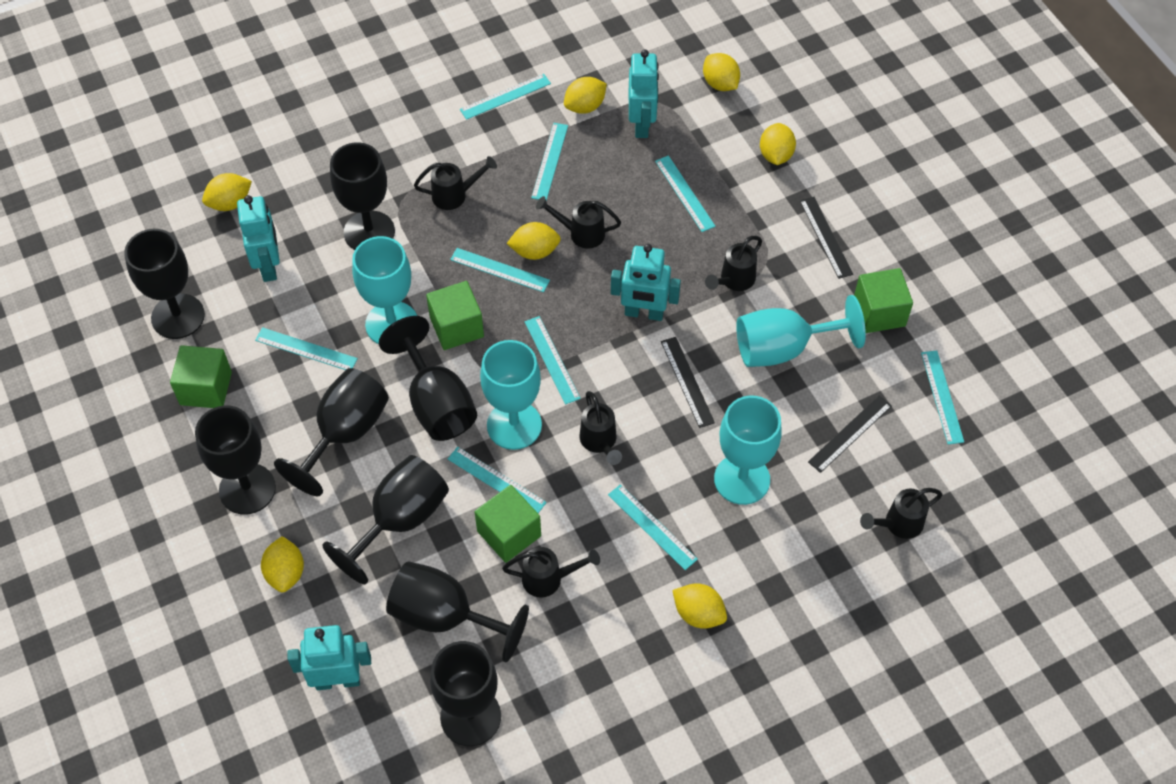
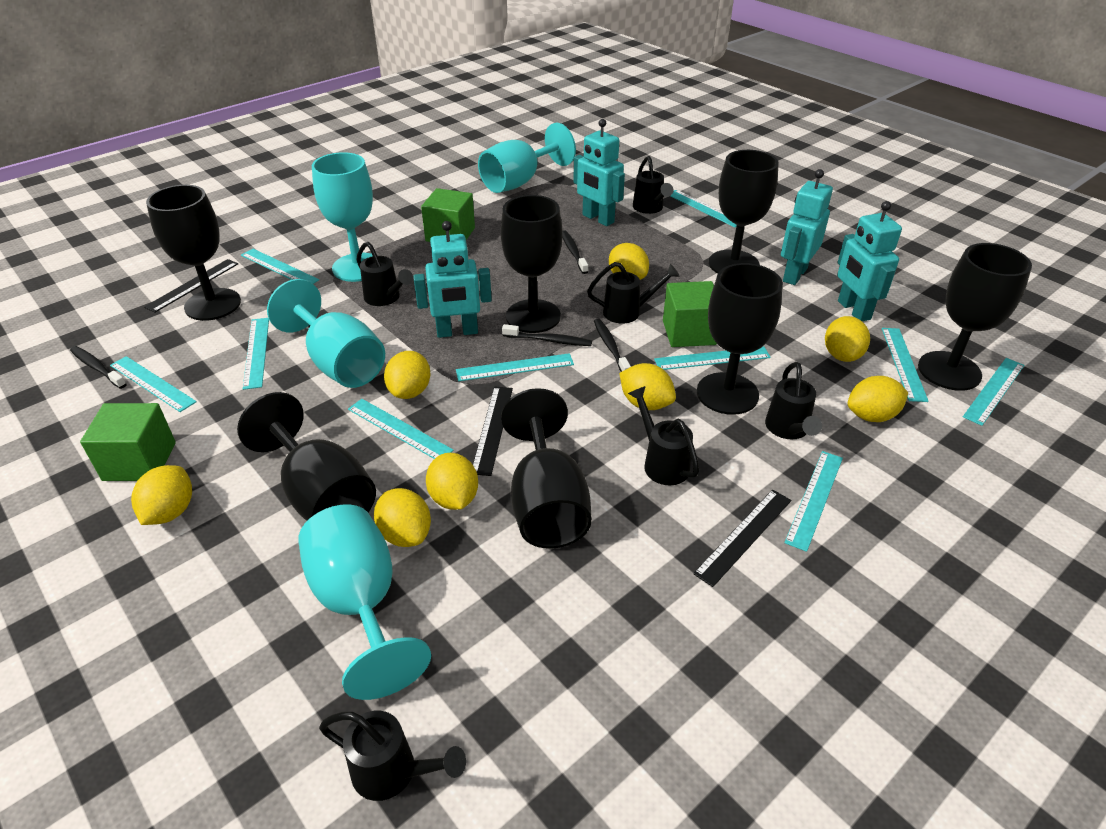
black goblet: [124,229,205,339] [195,406,276,515] [274,368,389,496] [322,455,449,584] [330,142,395,250] [379,316,477,441] [386,561,529,662] [430,641,501,746] = 8 -> [146,185,241,321] [237,392,376,521] [501,195,563,333] [501,388,592,549] [697,263,783,415] [709,150,779,273] [918,243,1032,391] = 7
black toothbrush: none = 0 -> [70,346,127,389] [502,324,592,346] [562,230,588,274] [594,319,631,372] = 4
green cube: [170,345,232,408] [426,281,484,350] [475,485,541,563] [854,268,913,333] = 4 -> [80,403,176,481] [421,188,475,242] [663,281,717,347] = 3
turquoise ruler: [255,327,358,370] [448,447,547,513] [450,248,550,292] [460,74,551,120] [524,316,581,405] [531,123,568,201] [608,484,698,570] [655,155,716,232] [921,350,964,445] = 9 -> [110,356,197,412] [241,249,319,284] [243,318,269,390] [348,399,454,459] [456,353,574,381] [654,346,771,370] [671,190,737,227] [784,451,843,552] [882,328,929,402] [963,358,1024,426] = 10
yellow lemon: [202,173,252,211] [261,536,304,592] [507,222,561,260] [564,77,607,114] [672,583,727,629] [703,53,740,91] [760,123,796,165] = 7 -> [131,465,192,525] [374,488,431,547] [384,351,430,399] [426,453,478,510] [609,243,649,280] [619,363,676,410] [825,316,870,362] [847,376,908,422] = 8

